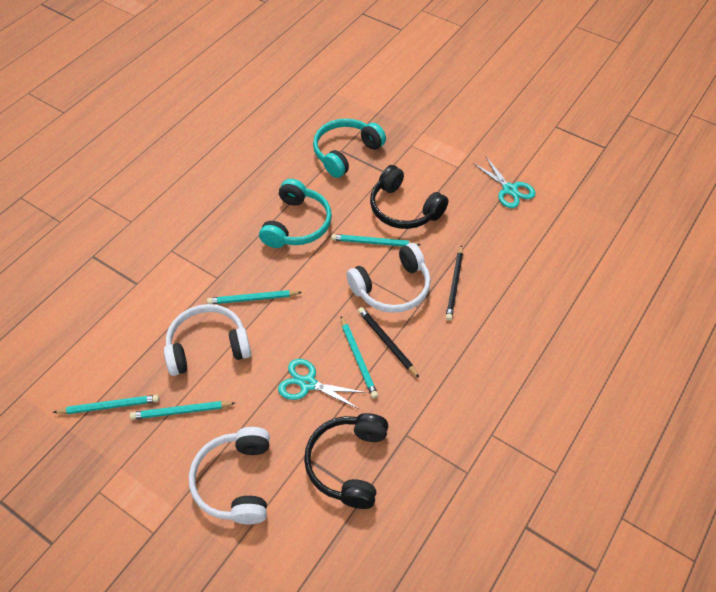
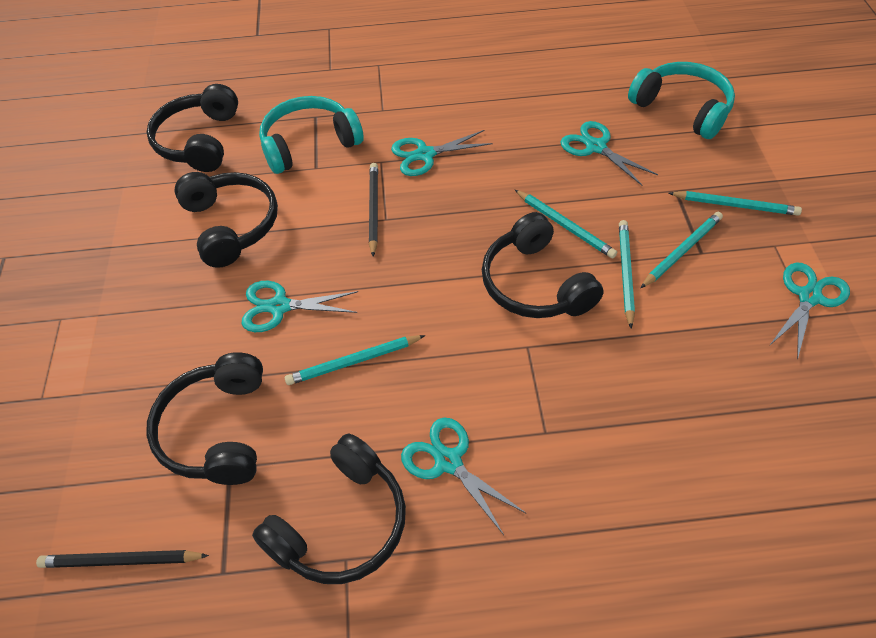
black headphones: [304,413,388,509] [370,165,449,229] = 2 -> [146,352,263,485] [147,84,238,172] [174,172,278,268] [252,434,406,584] [482,212,604,318] = 5
turquoise scissors: [278,359,366,410] [473,157,536,208] = 2 -> [241,280,358,332] [391,130,493,176] [401,418,527,535] [561,121,658,186] [769,263,850,360] = 5
white headphones: [164,304,251,376] [189,427,270,524] [346,243,431,313] = 3 -> none = 0

